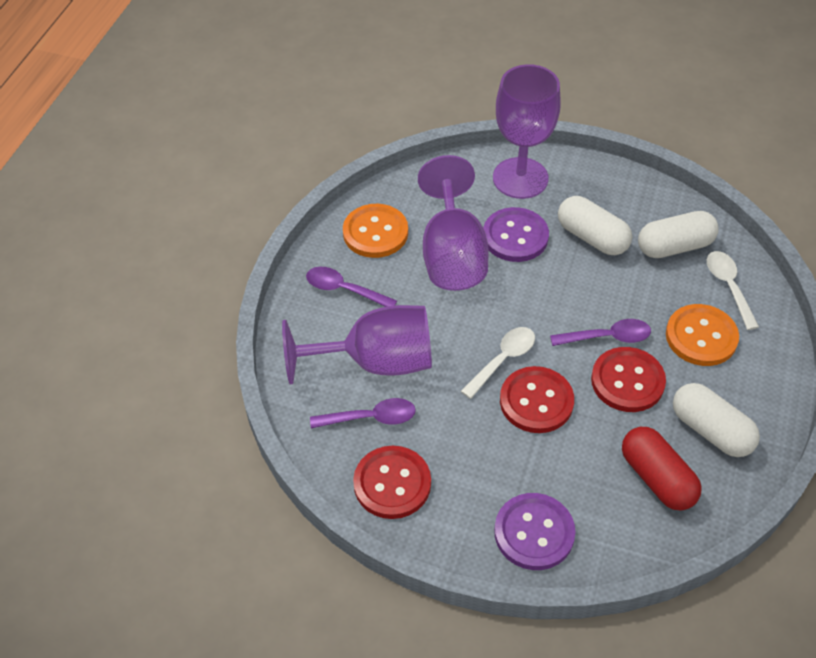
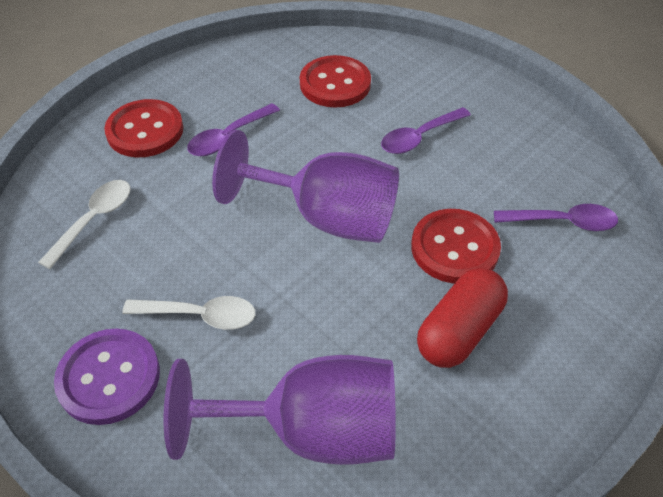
orange button: [343,204,408,258] [666,304,739,366] = 2 -> none = 0
purple button: [483,207,549,262] [494,493,576,570] = 2 -> [54,329,160,425] = 1
purple goblet: [282,305,432,384] [418,155,489,291] [493,64,561,199] = 3 -> [164,355,396,465] [212,130,399,243] = 2
white capsule: [558,196,632,255] [638,211,719,258] [673,383,760,457] = 3 -> none = 0

